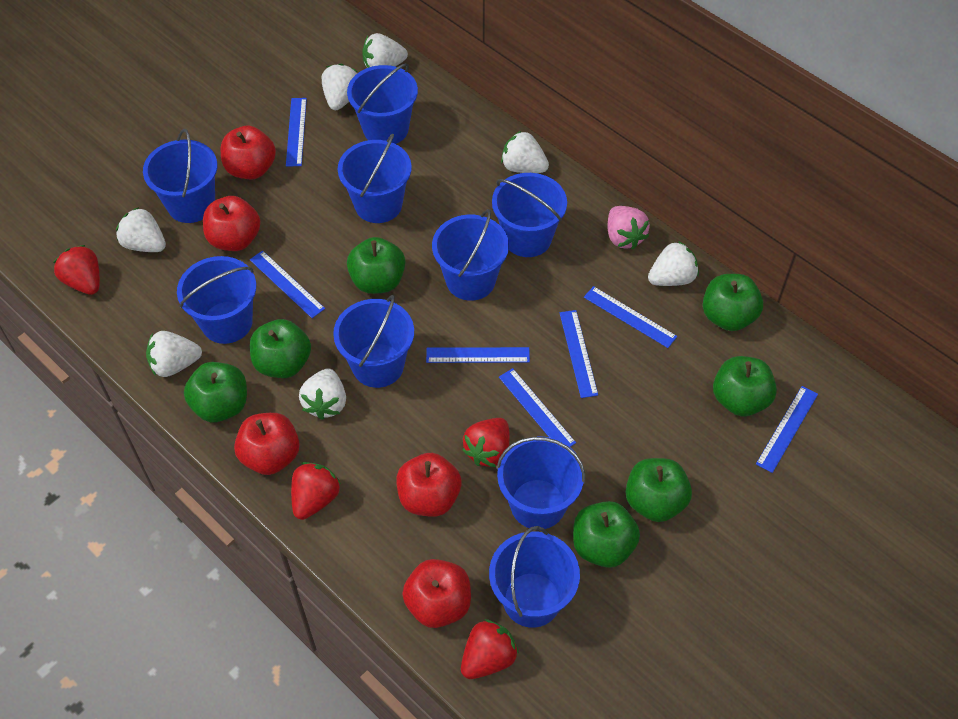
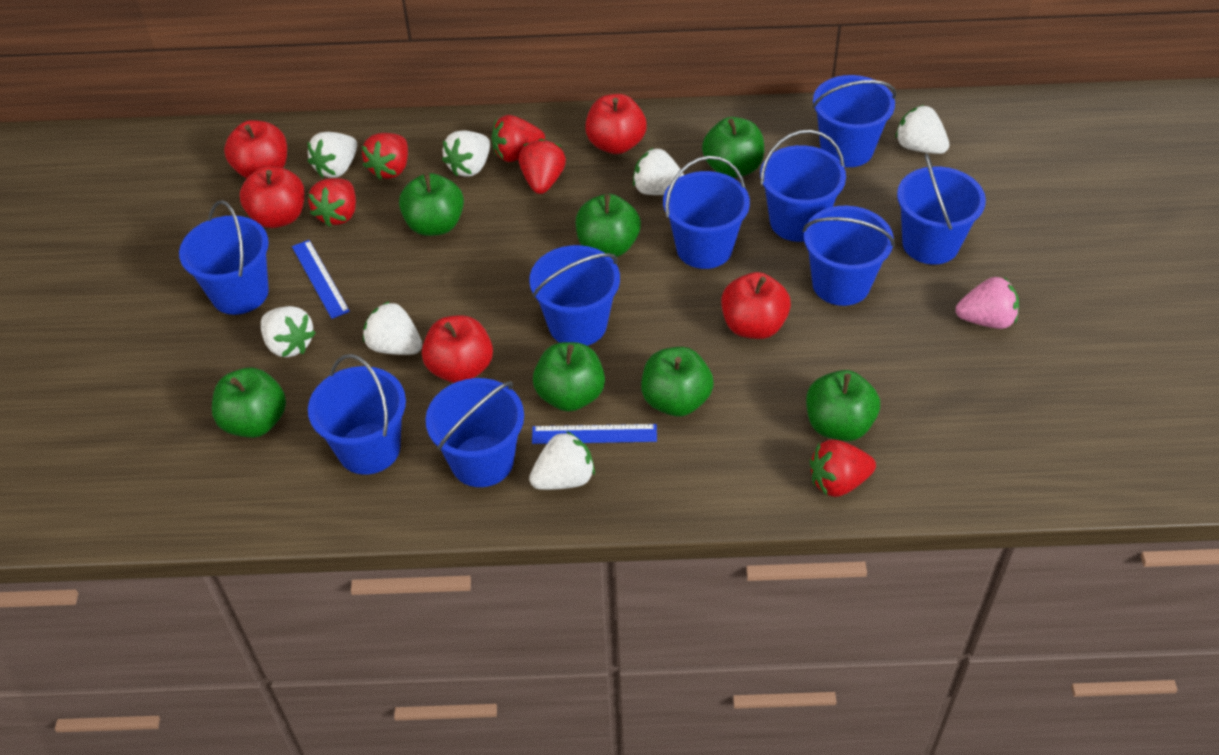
blue ruler: [250,250,325,318] [286,98,307,166] [426,347,530,363] [499,368,576,447] [560,310,598,398] [584,286,677,348] [756,386,818,473] = 7 -> [292,240,350,319] [532,424,657,444] = 2
red strawberry: [53,245,100,295] [291,462,341,520] [461,619,519,679] [462,418,510,467] = 4 -> [308,178,356,227] [362,133,408,180] [491,115,545,162] [519,139,566,194] [810,439,876,497] = 5

